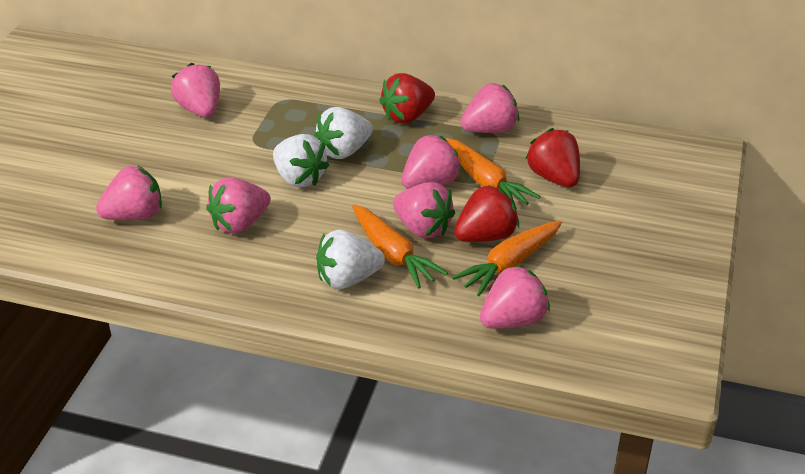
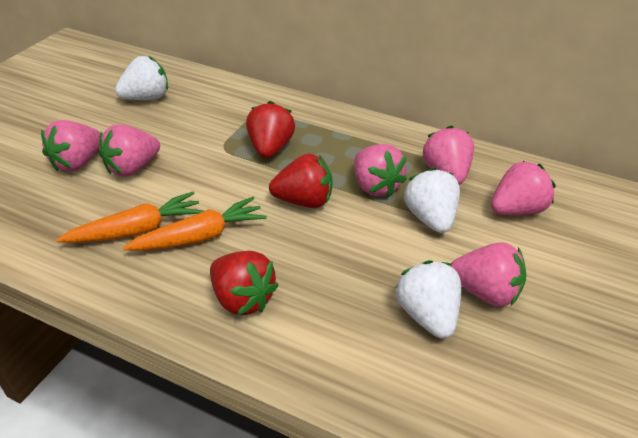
orange carrot: [352,204,448,289] [446,138,541,210] [452,221,562,296] = 3 -> [56,192,203,243] [123,197,267,251] = 2
pink strawberry: [96,165,162,220] [171,63,220,118] [206,178,271,234] [393,182,455,238] [401,135,462,189] [460,83,519,133] [480,265,550,329] = 7 -> [41,120,100,172] [99,124,160,177] [354,144,407,197] [423,126,474,185] [450,242,527,307] [491,161,556,215] = 6

